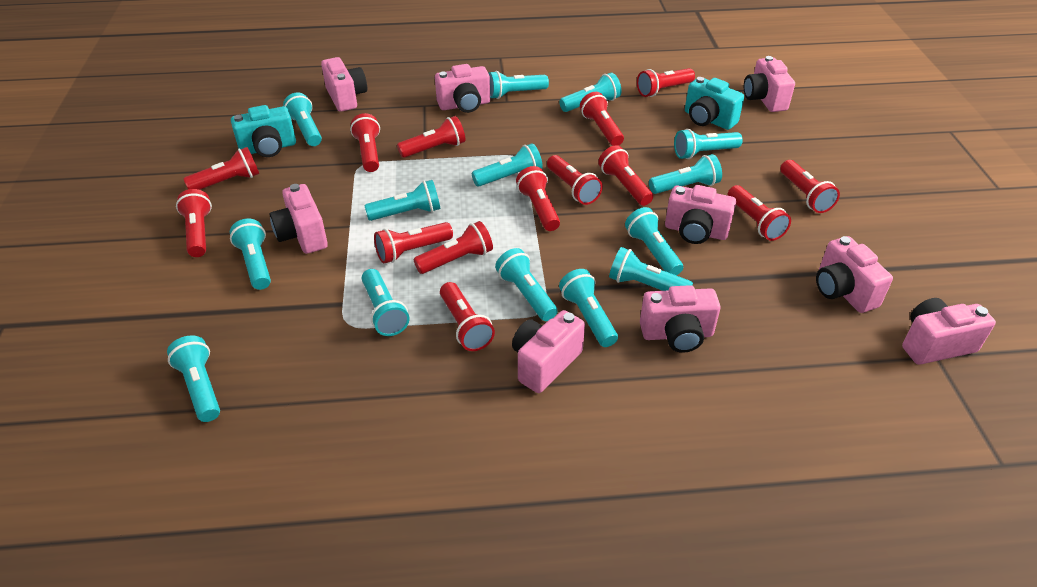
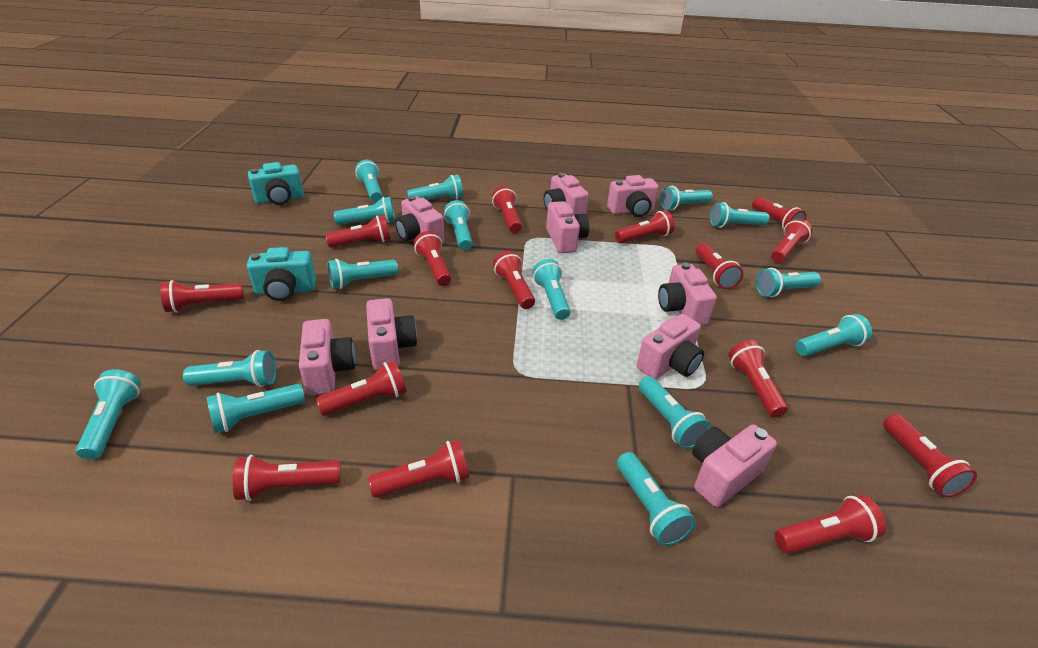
red flashlight: [176,189,212,257] [184,147,259,190] [350,113,380,172] [374,222,453,263] [397,116,465,158] [414,221,493,274] [440,282,495,351] [516,166,560,231] [547,155,603,205] [580,92,624,146] [598,145,653,206] [637,68,695,97] [728,185,791,241] [780,160,840,213] = 14 -> [160,280,244,313] [233,455,341,501] [316,360,407,416] [325,215,391,248] [368,439,469,498] [414,231,451,286] [492,186,522,233] [493,251,535,309] [615,210,675,243] [696,243,743,289] [728,340,788,417] [752,197,806,230] [771,218,812,263] [774,495,886,554] [883,414,977,497] = 15
turquoise flashlight: [167,336,220,422] [230,219,271,290] [283,93,322,146] [362,269,409,336] [364,180,440,221] [472,143,543,186] [489,71,549,99] [495,248,558,321] [559,72,621,112] [559,269,618,347] [609,247,693,291] [625,207,683,276] [649,154,722,194] [674,129,743,159] = 14 -> [76,369,141,460] [183,350,277,387] [206,384,305,433] [328,259,398,289] [334,197,395,225] [355,160,383,202] [407,175,463,200] [444,200,472,250] [533,259,571,320] [617,452,696,546] [639,376,711,449] [660,186,713,210] [710,202,769,228] [755,268,821,297] [795,314,872,356] = 15

